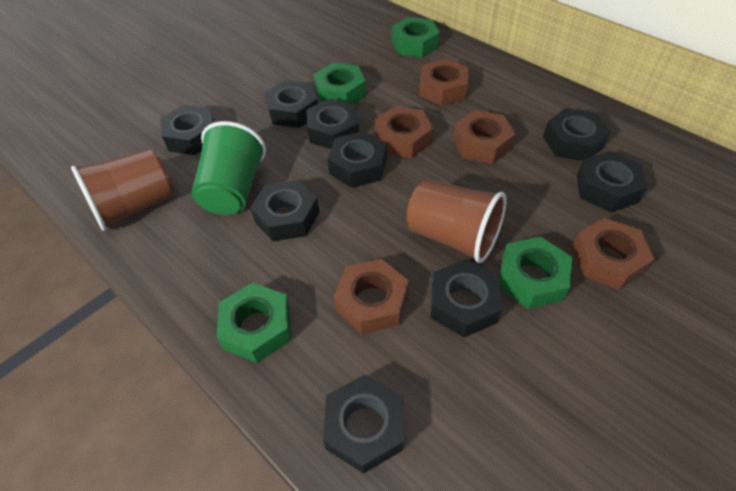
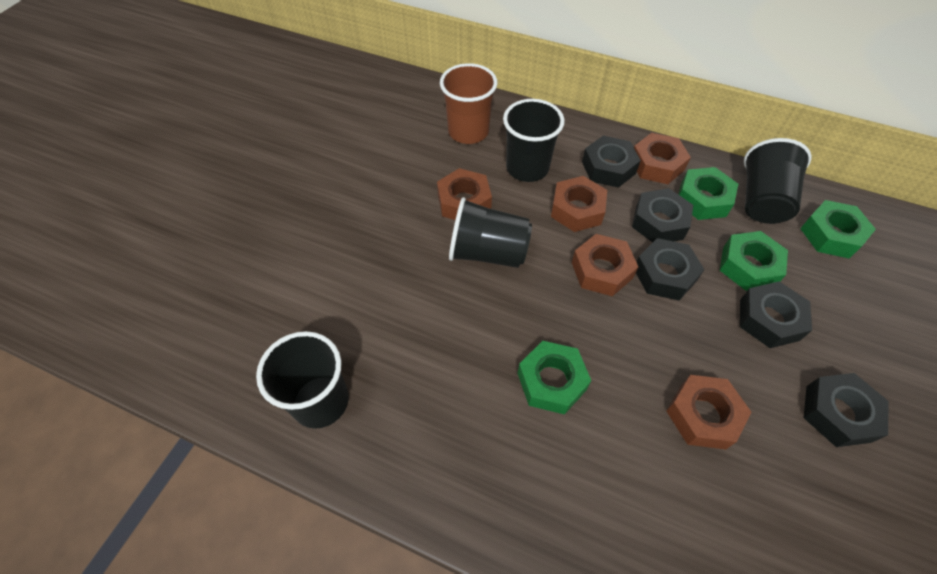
black cup: none = 0 -> [256,331,349,429] [449,197,532,268] [503,99,565,182] [744,138,811,224] = 4
black nut: [160,105,215,155] [250,180,319,241] [265,80,318,128] [307,98,359,149] [323,375,404,473] [328,131,387,188] [431,259,502,338] [543,108,610,161] [577,151,647,213] = 9 -> [582,136,641,188] [632,188,693,243] [636,238,705,301] [740,282,812,348] [804,373,888,447] = 5
brown cup: [71,149,173,231] [406,179,506,263] = 2 -> [440,63,497,144] = 1
green cup: [191,121,266,215] = 1 -> none = 0

